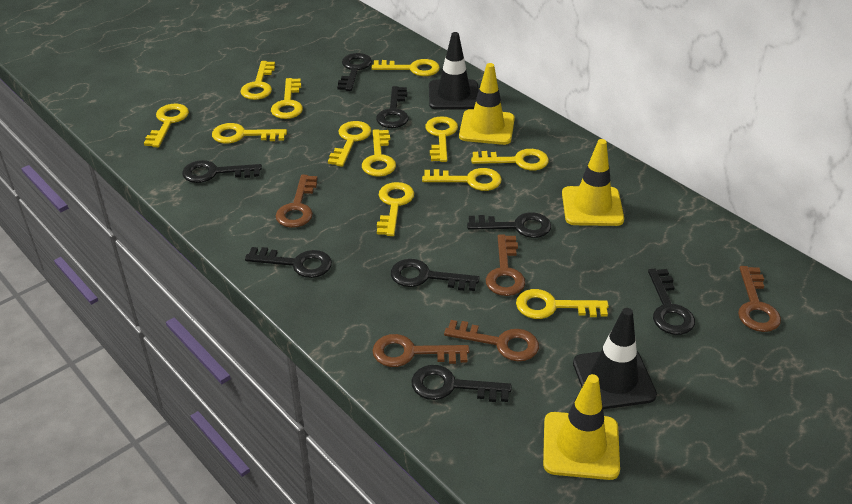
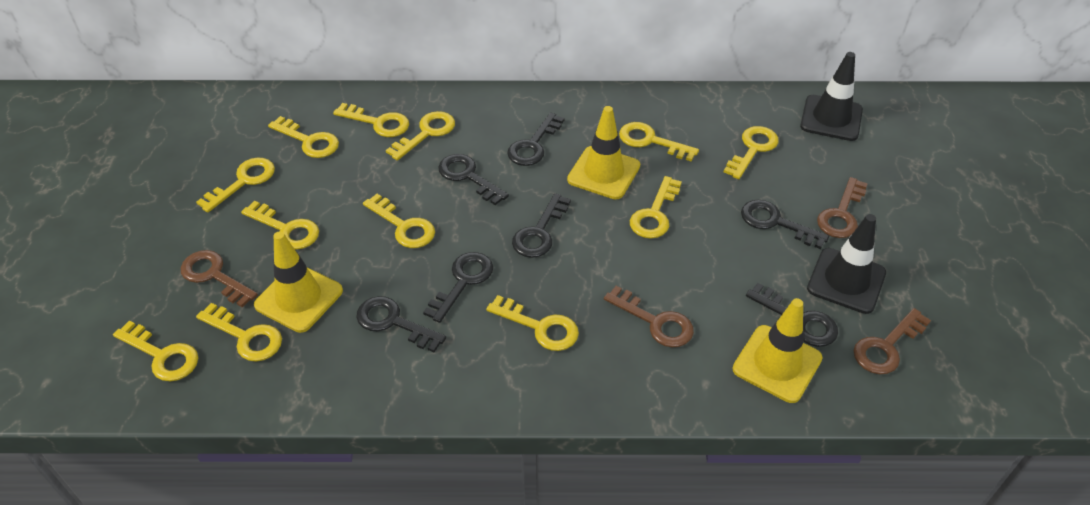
black key: [182,160,262,183] [245,247,332,278] [337,53,372,91] [376,86,409,128] [391,259,479,291] [411,365,512,402] [467,212,551,238] [648,269,695,335] = 8 -> [357,296,446,352] [423,252,493,323] [438,154,509,205] [507,113,564,166] [512,193,571,258] [741,200,829,249] [746,283,838,347] = 7
brown key: [276,175,317,228] [372,334,469,367] [444,320,539,361] [486,234,525,296] [738,266,781,332] = 5 -> [181,250,258,307] [604,286,694,347] [817,177,868,238] [853,308,931,374] = 4

